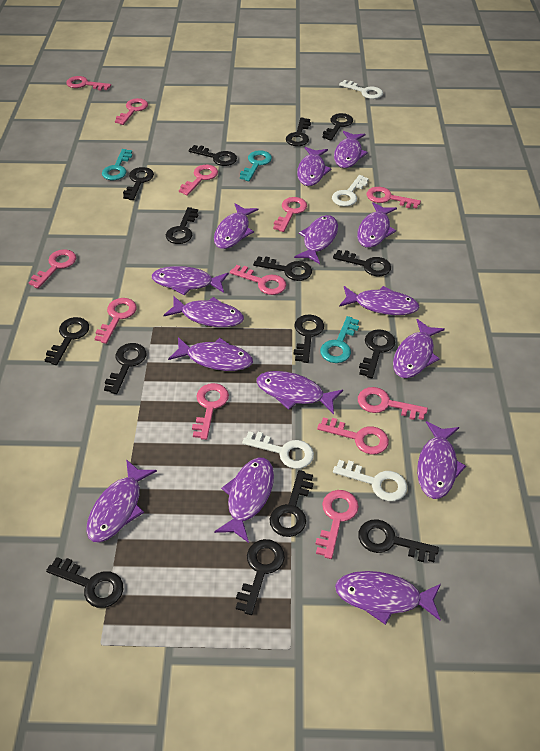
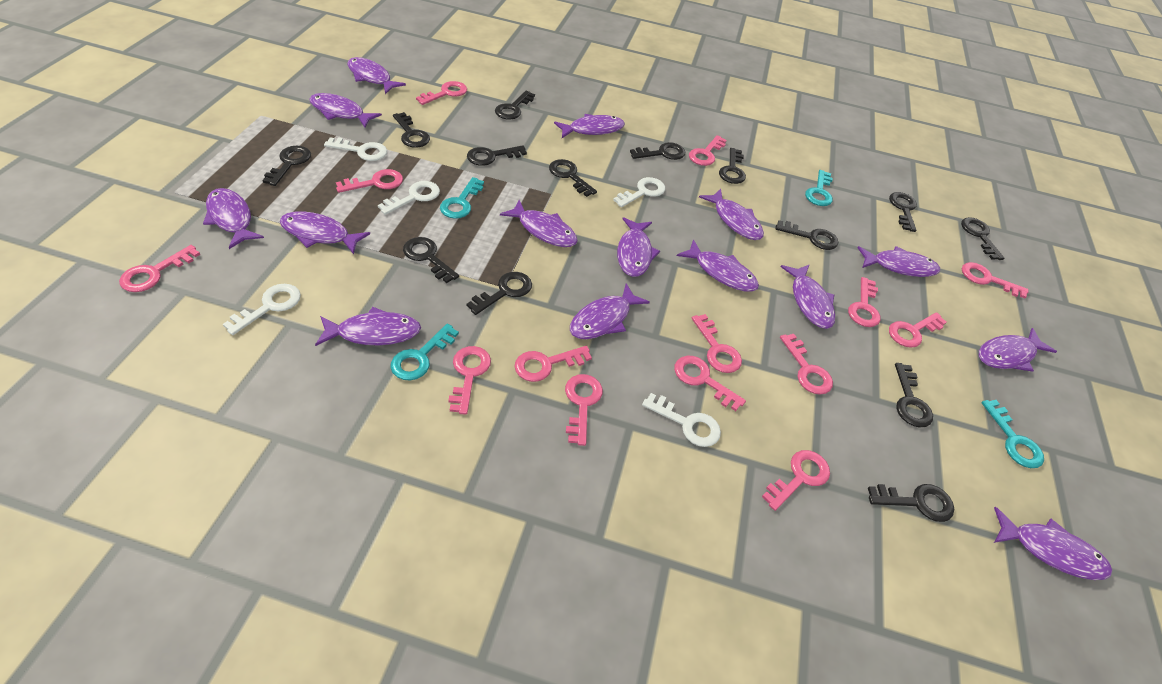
black key: [45,317,89,365] [46,557,123,608] [104,343,146,394] [123,167,154,200] [166,207,198,244] [189,145,237,166] [236,539,285,615] [253,256,312,281] [270,470,313,537] [286,118,311,146] [294,315,324,363] [322,113,353,141] [333,250,391,276] [358,519,439,562] [359,329,395,378] = 15 -> [262,146,311,186] [393,112,430,148] [403,237,459,283] [467,145,527,166] [467,272,532,315] [495,91,535,120] [549,159,597,197] [630,142,685,160] [719,148,746,184] [775,220,838,250] [868,484,954,522] [889,192,917,232] [895,363,933,427] [961,217,1005,260] = 14
pink key: [28,249,76,289] [66,76,111,90] [94,298,137,344] [115,98,148,125] [179,165,218,196] [192,383,229,440] [230,265,286,295] [273,197,307,232] [315,490,359,559] [317,417,389,454] [358,387,428,420] [367,187,421,209] = 12 -> [119,245,200,292] [336,169,403,193] [416,81,467,105] [448,346,491,415] [514,346,592,382] [565,374,603,446] [674,356,746,411] [689,135,727,166] [692,314,742,373] [762,450,830,511] [780,334,833,395] [848,277,881,327] [889,312,947,348] [962,262,1028,298] = 14
turquoise key: [102,149,132,180] [240,150,272,181] [320,316,359,363] = 3 -> [391,324,459,380] [440,177,484,219] [805,170,833,206] [981,400,1044,468] = 4
white key: [242,431,314,469] [332,175,369,206] [333,460,407,501] [339,80,383,99] = 4 -> [223,284,301,335] [324,137,387,161] [378,181,440,215] [613,177,665,207] [642,393,721,447] = 5

